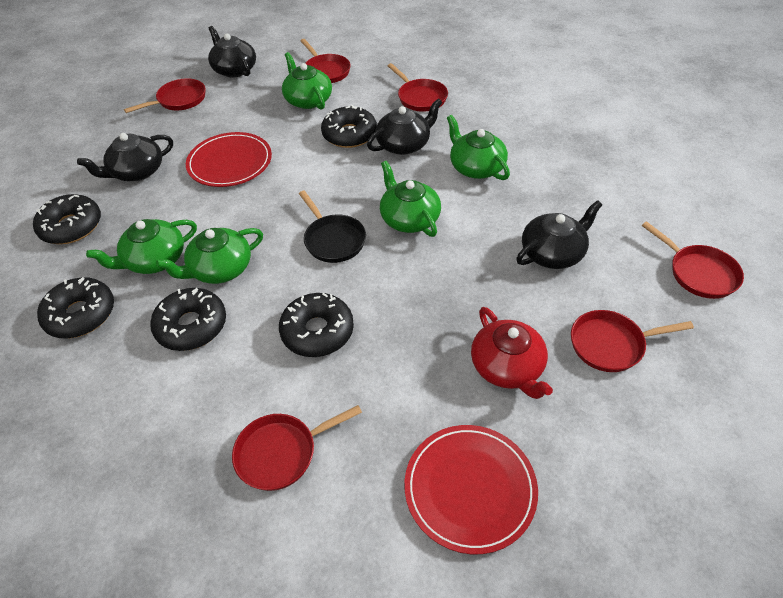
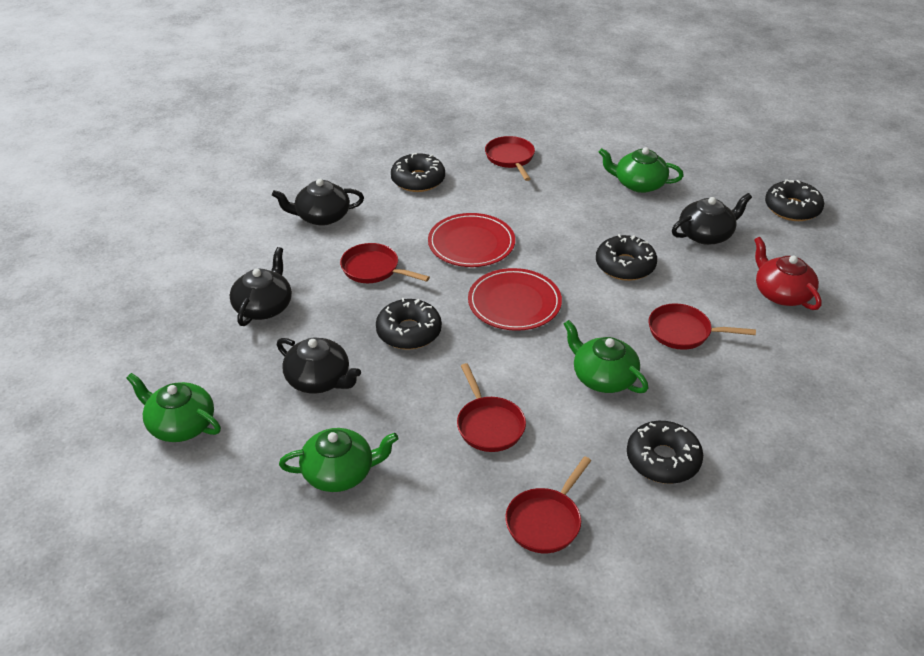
black pan: [299,191,366,263] = 1 -> none = 0
green teapot: [86,219,197,274] [156,228,263,284] [282,52,332,110] [380,161,441,237] [447,115,510,180] = 5 -> [126,373,221,442] [279,428,399,492] [564,320,648,393] [598,147,684,193] = 4
red pan: [124,78,206,113] [232,405,362,491] [300,39,351,83] [388,63,448,112] [571,310,694,372] [642,221,744,299] = 6 -> [340,243,430,283] [457,363,526,452] [485,136,535,181] [505,456,591,553] [649,303,756,350] = 5

